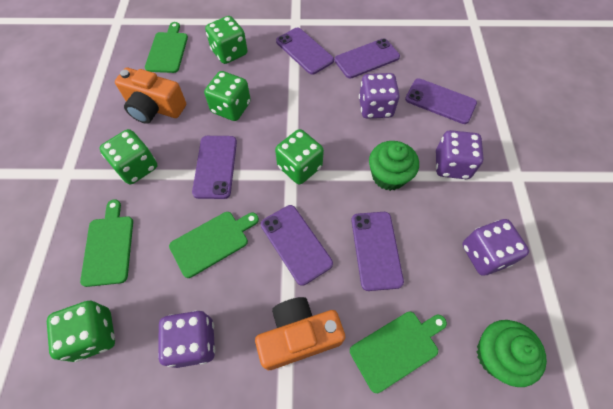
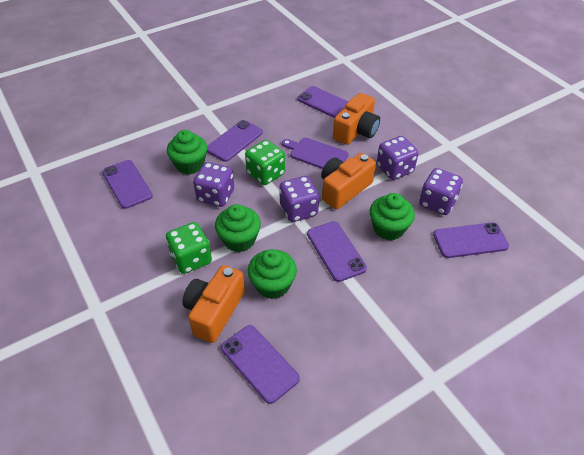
green cupcake: [369,141,419,191] [477,320,547,387] = 2 -> [167,130,207,174] [215,204,261,252] [248,249,297,299] [370,193,415,240] = 4
green cutting board: [80,199,133,287] [145,22,188,73] [169,212,259,278] [350,312,447,393] = 4 -> none = 0
green dice: [47,301,115,362] [99,129,157,184] [204,71,251,121] [205,16,247,64] [275,129,324,184] = 5 -> [166,222,212,274] [245,140,285,185] = 2
orange camera: [115,68,186,124] [255,297,345,370] = 2 -> [183,265,245,343] [321,153,376,209] [333,93,380,145] = 3
purple cutting board: none = 0 -> [282,138,348,169] = 1

